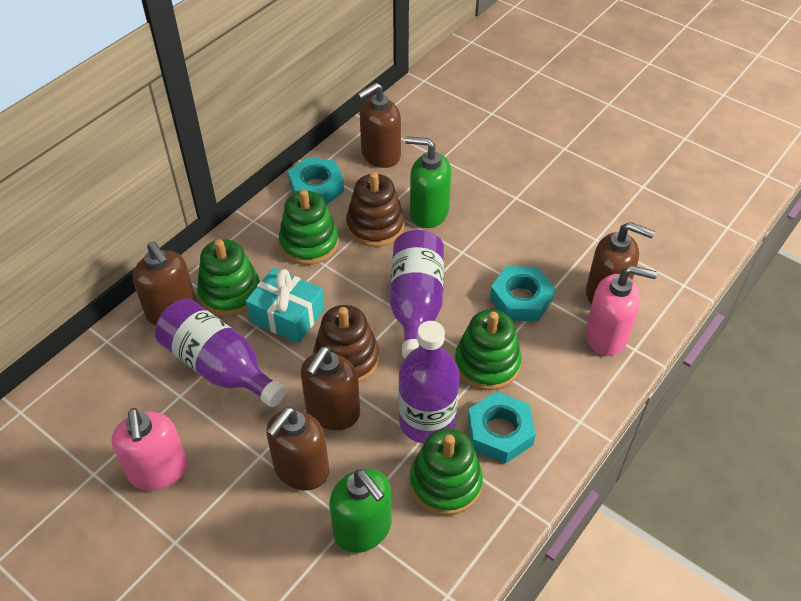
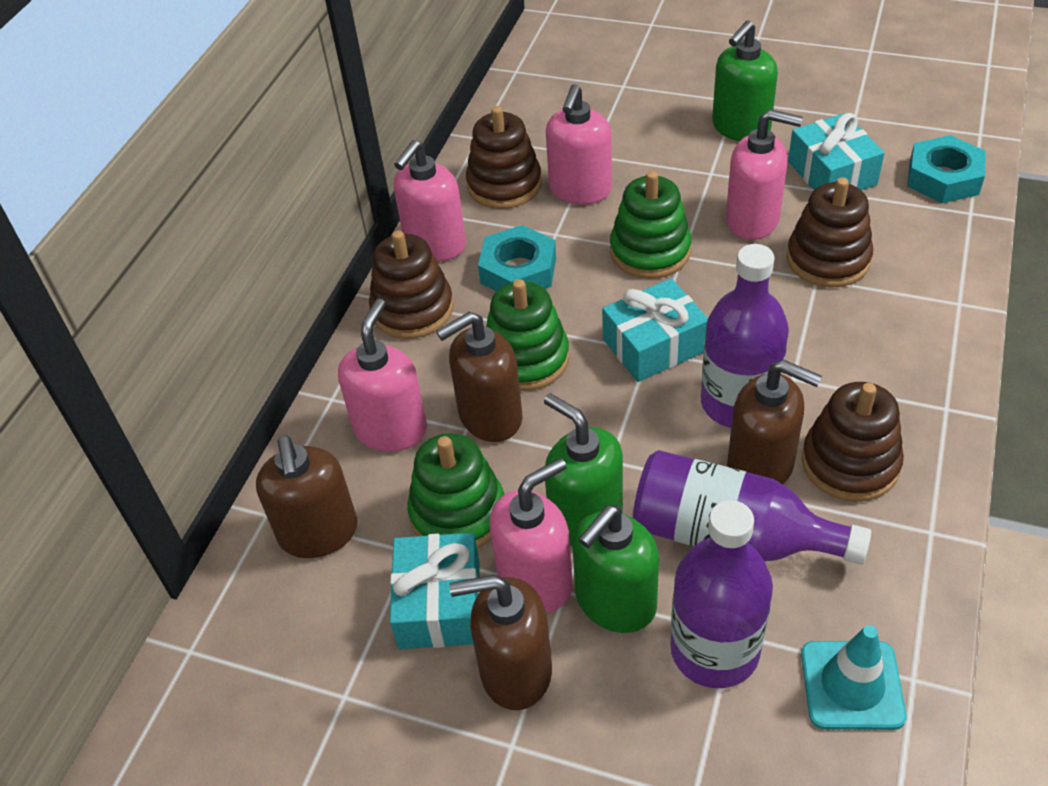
brown soap dispenser: [133,241,196,326] [266,406,329,491] [301,346,360,430] [357,82,401,168] [586,222,655,305] = 5 -> [256,435,357,558] [436,312,523,442] [449,575,552,710] [727,359,822,485] = 4
brown stacking toy: [313,305,379,383] [346,172,405,247] = 2 -> [369,230,454,339] [466,106,542,209] [787,177,873,288] [802,382,904,502] = 4
green soap dispenser: [329,469,392,553] [405,136,451,228] = 2 -> [544,393,623,546] [572,505,659,633] [712,20,778,141] = 3
green stacking toy: [197,239,260,316] [279,189,339,265] [410,428,483,516] [455,310,522,390] = 4 -> [408,433,504,548] [486,279,569,391] [610,171,691,279] = 3
pink soap dispenser: [112,408,187,491] [585,265,657,356] = 2 -> [338,298,427,452] [394,140,466,261] [489,458,572,613] [546,84,612,205] [726,109,803,240] = 5
turquoise gift: [245,268,325,343] = 1 -> [390,533,480,649] [602,278,708,382] [788,113,885,190] = 3
turquoise nut: [288,157,344,205] [468,391,536,463] [490,266,555,321] = 3 -> [478,225,556,291] [907,135,986,203] = 2
turquoise traffic cone: none = 0 -> [801,625,906,730] = 1

